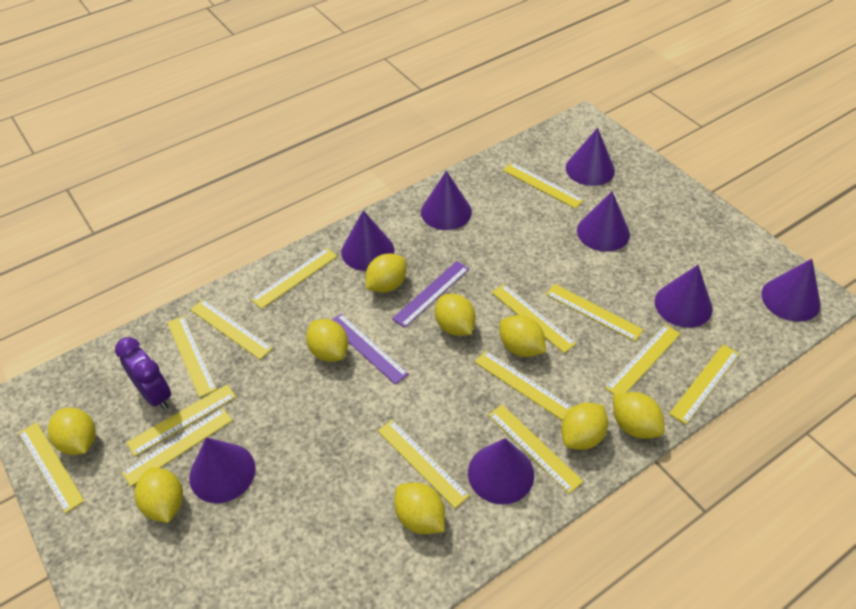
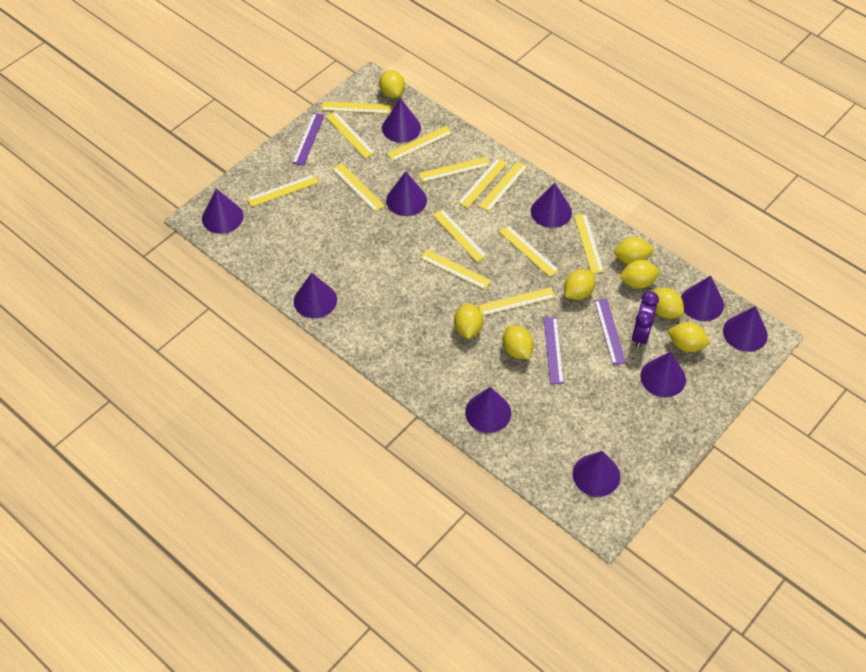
purple cone: [189,437,256,503] [341,210,394,271] [421,171,472,230] [468,438,534,504] [566,128,615,186] [577,191,630,252] [655,265,713,328] [761,259,821,322] = 8 -> [202,189,243,234] [294,273,337,318] [382,98,421,143] [386,171,427,216] [465,387,511,433] [531,183,572,228] [573,451,620,497] [640,352,686,397] [681,276,724,321] [723,306,768,352] = 10
purple ruler: [332,314,409,385] [392,261,469,328] = 2 -> [292,113,325,166] [544,317,564,384] [594,299,626,365] = 3
yellow lemon: [48,408,96,455] [135,467,183,523] [306,319,348,362] [366,253,407,293] [394,483,445,534] [435,294,476,336] [499,315,546,357] [561,402,608,450] [613,392,665,439] = 9 -> [379,70,405,98] [454,303,483,339] [503,326,534,359] [564,269,595,300] [614,237,655,264] [619,260,659,289] [650,288,684,319] [667,322,709,352] = 8
yellow ruler: [19,422,84,513] [122,408,233,486] [126,384,236,456] [167,316,217,397] [190,299,273,360] [251,248,337,309] [378,420,470,508] [475,350,572,421] [488,404,583,494] [492,284,576,353] [503,162,584,209] [546,284,643,341] [605,324,680,395] [669,344,739,424] = 14 -> [247,174,319,207] [322,101,391,114] [326,112,375,158] [332,163,385,212] [387,126,452,161] [418,157,490,182] [420,249,492,290] [433,209,487,262] [458,158,508,208] [478,287,556,316] [479,161,528,212] [499,225,559,277] [574,214,604,273] = 13

